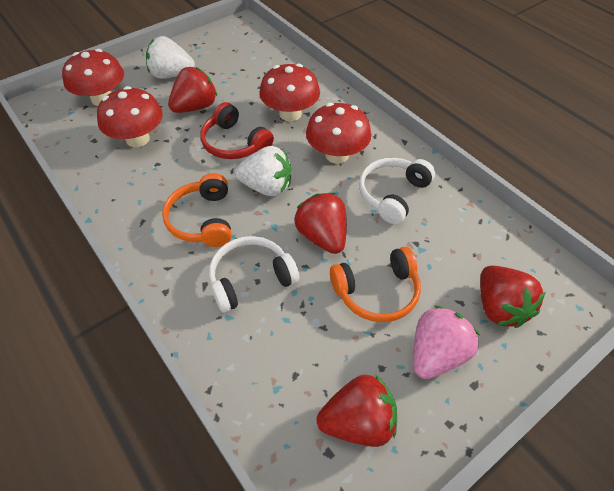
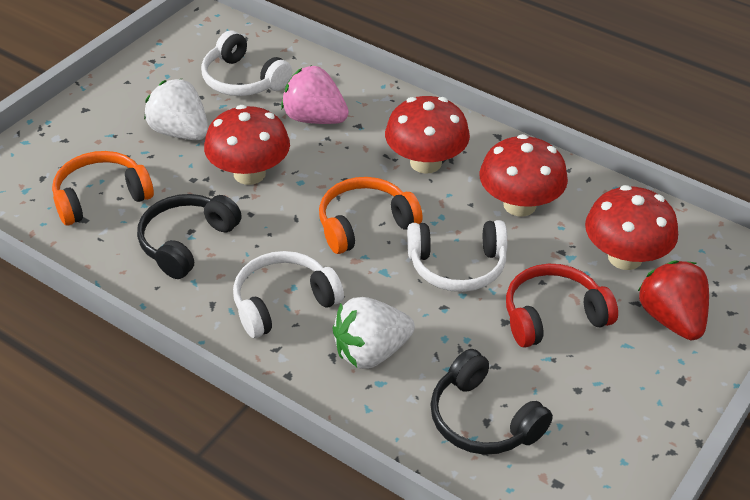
black headphones: none = 0 -> [137,194,242,279] [430,349,553,455] = 2
red strawberry: [168,67,217,113] [295,193,347,254] [316,374,397,447] [480,266,546,328] = 4 -> [638,260,709,340] = 1
white headphones: [209,236,300,313] [359,158,435,224] = 2 -> [201,31,292,96] [233,251,344,338] [407,220,508,292] = 3

